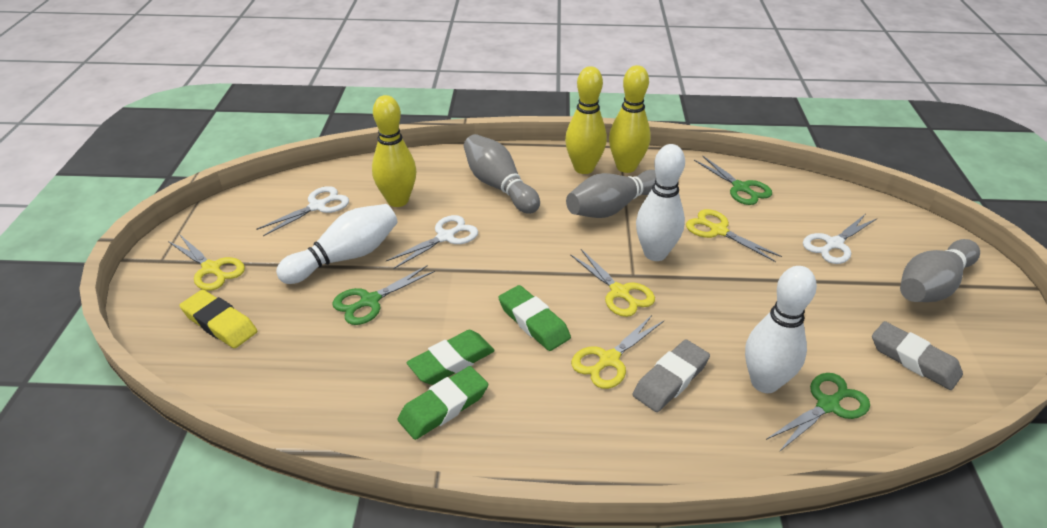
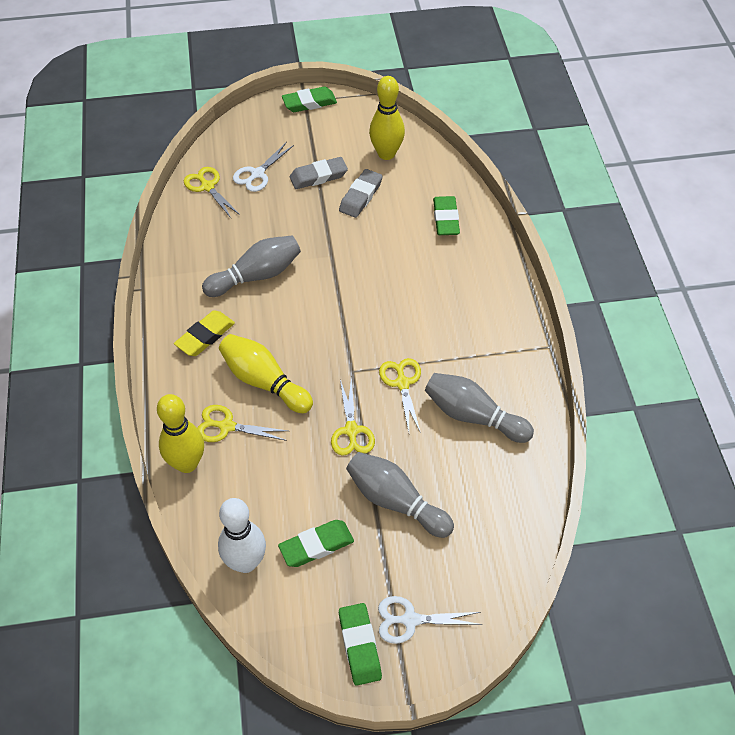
green eraser: [398,366,488,440] [406,330,495,385] [498,285,571,351] = 3 -> [278,520,354,567] [282,86,337,112] [339,603,382,686] [433,196,460,235] = 4
green scissors: [332,265,435,325] [694,156,772,205] [766,373,870,452] = 3 -> none = 0
white bowling pin: [276,204,398,284] [636,144,685,261] [745,266,817,393] = 3 -> [218,498,266,573] = 1
white scissors: [256,186,349,236] [386,215,478,269] [803,215,876,264] = 3 -> [233,142,294,192] [378,596,482,644] = 2

